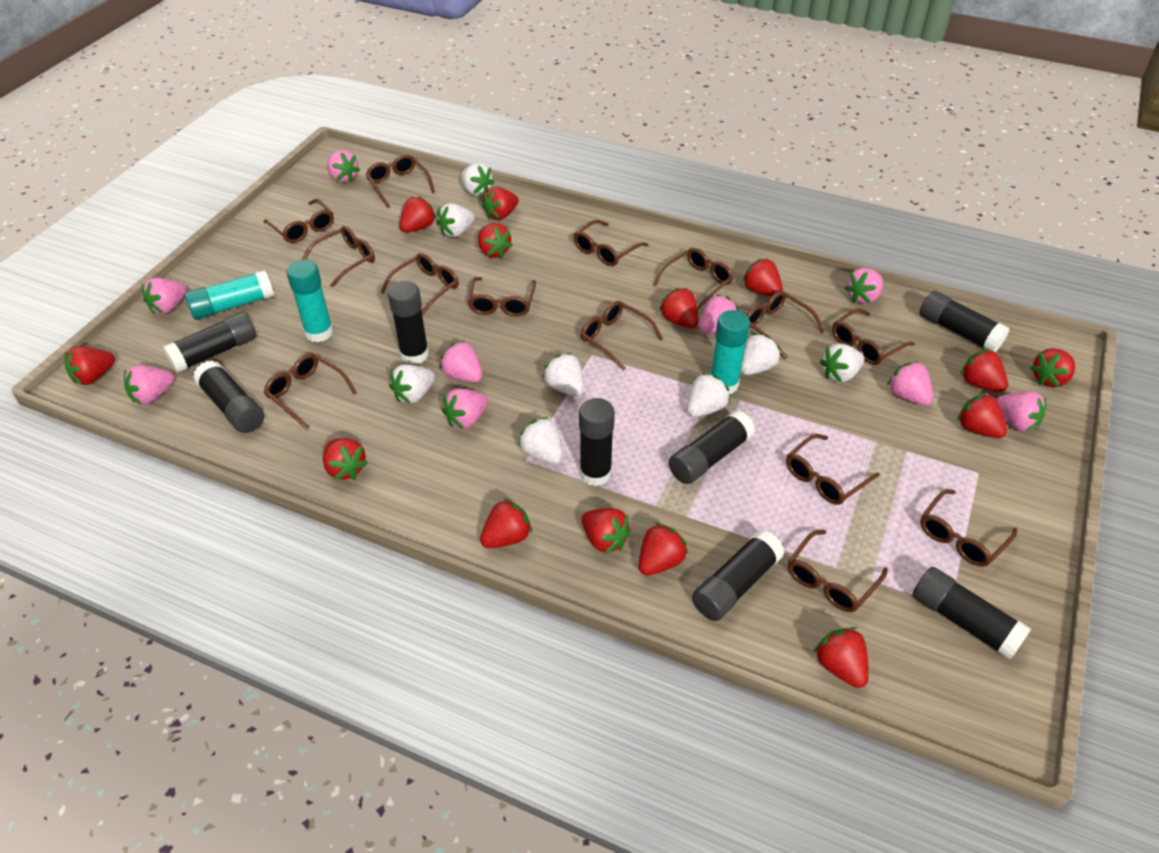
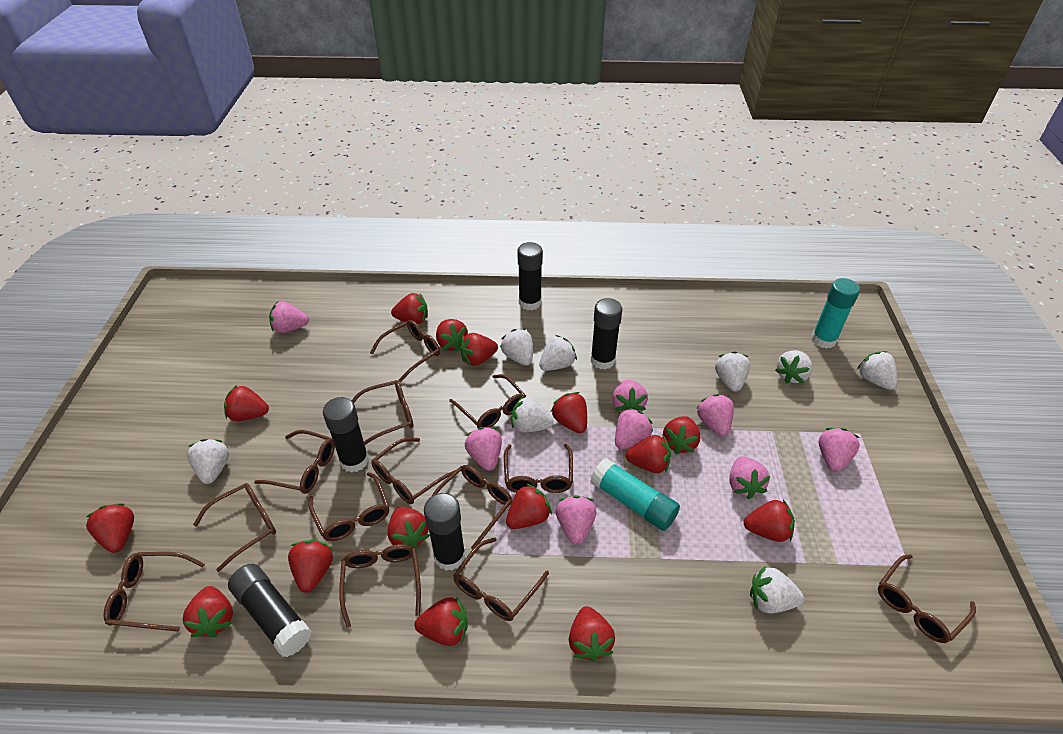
black glue stick: [163,312,256,373] [193,360,264,433] [388,281,429,365] [579,398,615,486] [669,410,755,484] [692,530,785,621] [913,567,1031,660] [919,290,1010,352] = 8 -> [228,564,312,657] [323,397,369,473] [424,493,466,571] [517,242,543,310] [591,298,622,369] = 5
brown glasses: [264,199,334,243] [264,353,357,429] [302,226,375,287] [366,154,435,208] [380,253,459,316] [468,277,536,317] [574,220,648,266] [581,301,663,371] [653,248,734,310] [747,291,825,359] [786,434,880,505] [788,530,888,612] [832,308,915,365] [920,489,1017,567] = 14 -> [103,552,205,632] [193,483,276,572] [254,430,335,494] [308,472,390,541] [339,544,421,628] [351,380,414,445] [370,320,440,382] [371,438,456,504] [432,465,513,549] [449,374,526,428] [453,537,549,621] [504,444,573,493] [878,554,976,643] = 13
pink strawberry: [124,365,174,404] [142,278,187,314] [327,150,360,182] [439,340,483,382] [442,388,488,429] [699,294,739,334] [844,268,883,304] [887,361,933,406] [996,391,1046,432] = 9 -> [269,301,309,333] [465,427,502,471] [556,495,596,545] [612,380,648,413] [615,408,653,449] [696,394,734,436] [729,456,771,499] [819,428,860,472] = 8
red strawberry: [64,346,115,385] [323,438,368,480] [399,196,436,232] [478,223,513,258] [480,498,532,548] [482,187,519,220] [581,508,632,554] [639,523,688,576] [659,288,698,328] [742,258,783,296] [813,627,869,688] [957,393,1007,438] [961,349,1008,392] [1030,348,1075,387] = 14 -> [86,503,134,553] [183,586,233,637] [224,385,269,421] [288,540,333,593] [387,507,430,549] [391,293,428,324] [415,597,468,646] [436,319,468,351] [460,333,498,366] [506,484,552,529] [551,392,587,433] [569,606,615,662] [626,435,671,473] [663,416,701,455] [744,499,795,542] = 15
turquoise glue stick: [185,270,274,320] [287,260,333,342] [710,310,750,394] = 3 -> [591,458,680,531] [811,278,860,349] = 2

